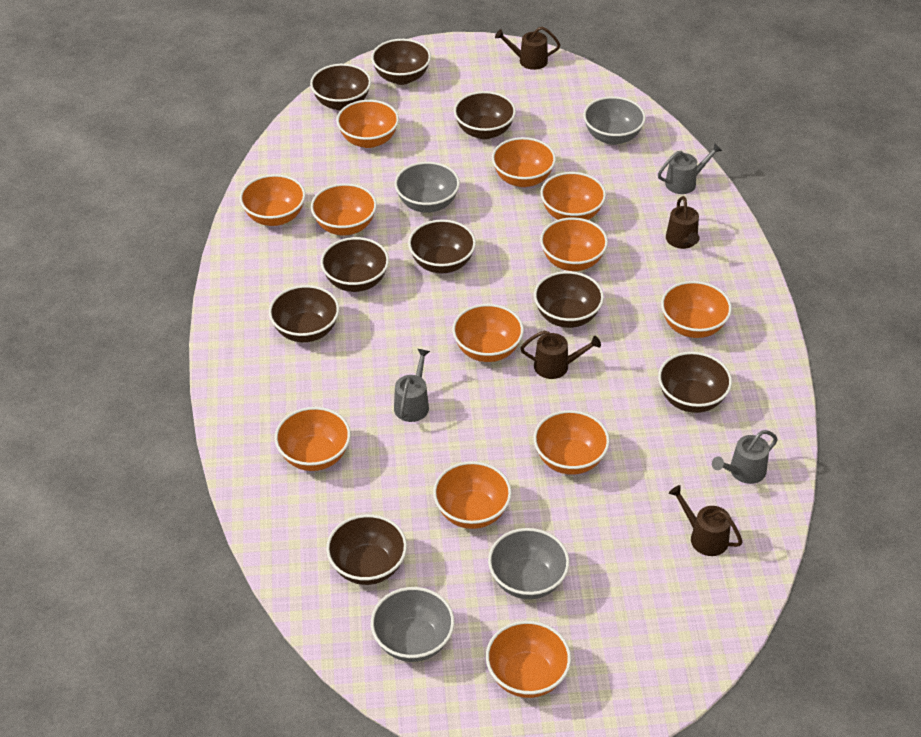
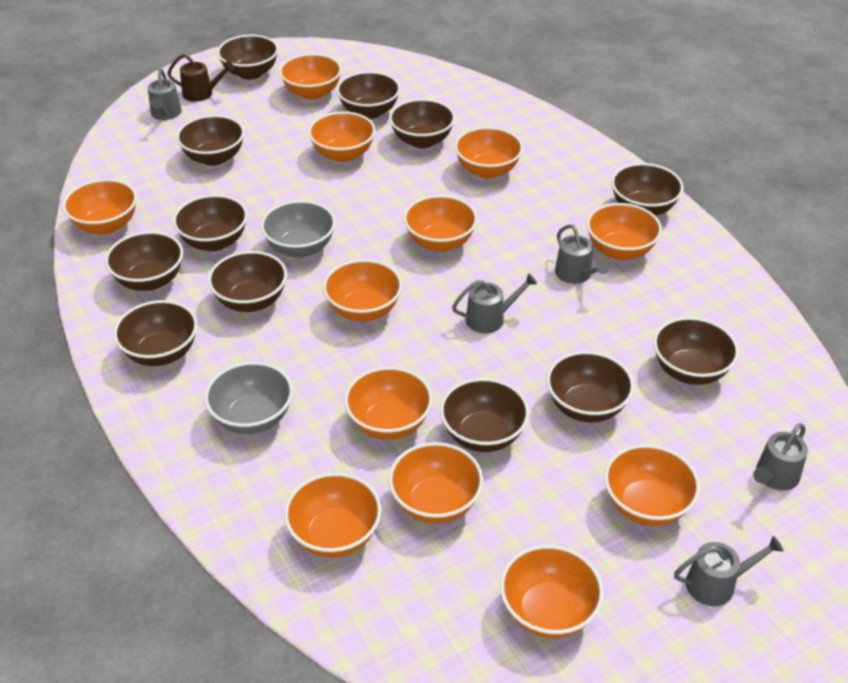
brown bowl: [269,285,339,342] [310,64,371,111] [320,237,389,292] [326,514,407,585] [371,39,431,85] [408,219,476,273] [454,91,516,139] [534,271,604,328] [658,352,732,413] = 9 -> [105,231,183,291] [113,300,198,366] [173,195,248,251] [176,115,245,166] [208,251,287,312] [217,34,278,80] [336,71,400,119] [389,99,455,148] [440,378,529,452] [546,351,634,422] [611,163,684,216] [653,317,739,385] = 12
brown watering can: [495,27,560,70] [520,331,601,379] [666,196,700,249] [669,485,743,556] = 4 -> [167,54,234,102] = 1
grey bowl: [371,587,454,662] [395,162,460,213] [488,528,569,599] [583,96,646,145] = 4 -> [204,362,293,434] [261,200,336,258] = 2
grey watering can: [394,349,430,422] [658,143,722,194] [712,430,778,484] = 3 -> [148,68,182,120] [452,273,537,333] [555,224,609,284] [674,536,784,606] [753,423,808,491] = 5

